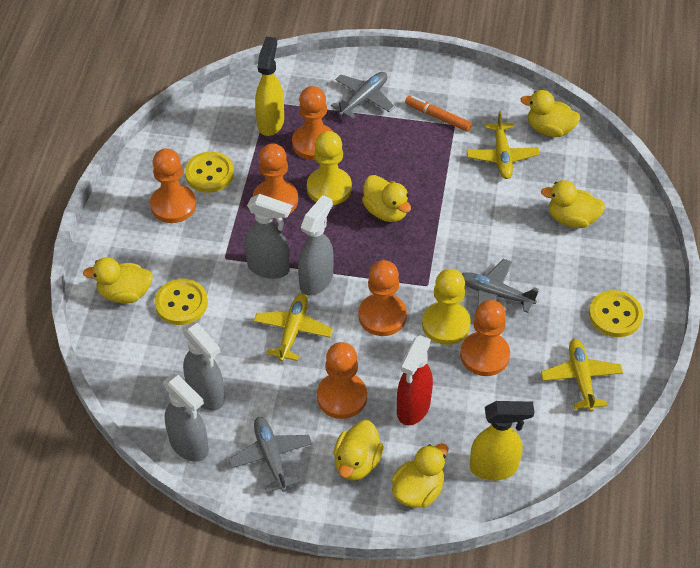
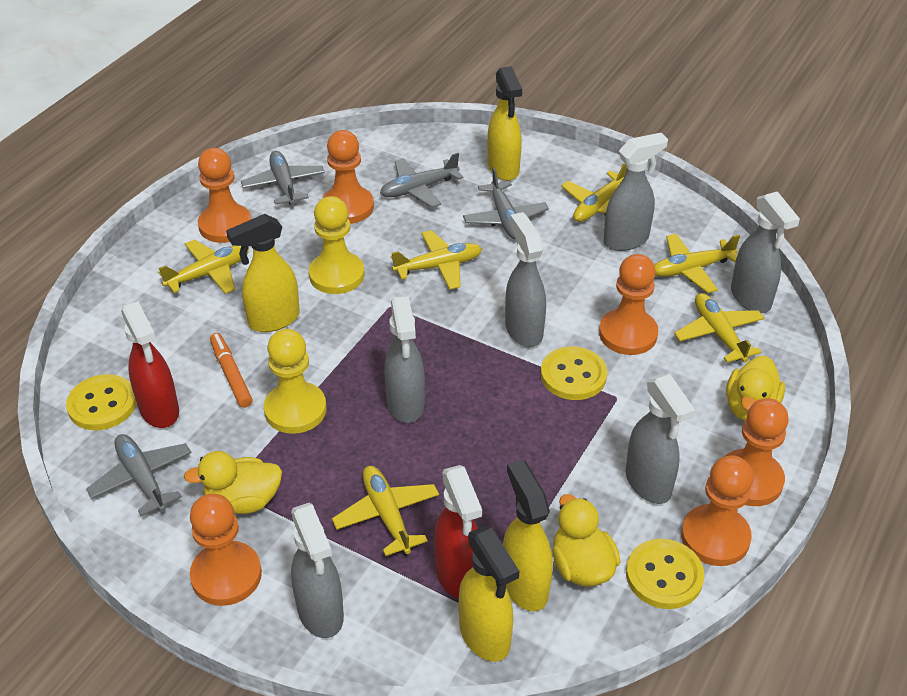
grey plane: [228,417,312,493] [331,72,395,119] [462,259,538,313] = 3 -> [86,434,191,516] [241,151,325,205] [380,153,463,208] [463,167,549,239] = 4
grey spray bottle: [163,374,209,462] [183,322,225,411] [245,194,291,279] [298,195,334,296] = 4 -> [291,503,344,638] [384,296,425,423] [505,212,546,347] [603,133,668,251] [626,374,695,504] [731,191,800,313] = 6
red spray bottle: [397,335,433,425] = 1 -> [121,301,179,428] [434,465,482,599] = 2
yellow duck: [83,257,153,303] [334,420,384,481] [362,175,411,222] [391,443,448,508] [521,90,580,137] [541,180,605,228] = 6 -> [184,451,282,514] [552,494,621,587] [726,356,785,421] = 3
yellow plane: [254,293,333,361] [467,111,540,179] [541,339,623,412] = 3 -> [158,239,249,294] [332,466,439,556] [391,230,482,289] [561,163,627,222] [654,234,740,293] [674,293,765,362] = 6
yellow spray bottle: [255,37,284,136] [470,401,534,481] = 2 -> [226,214,300,332] [459,526,519,662] [487,66,522,181] [503,459,553,611] = 4

